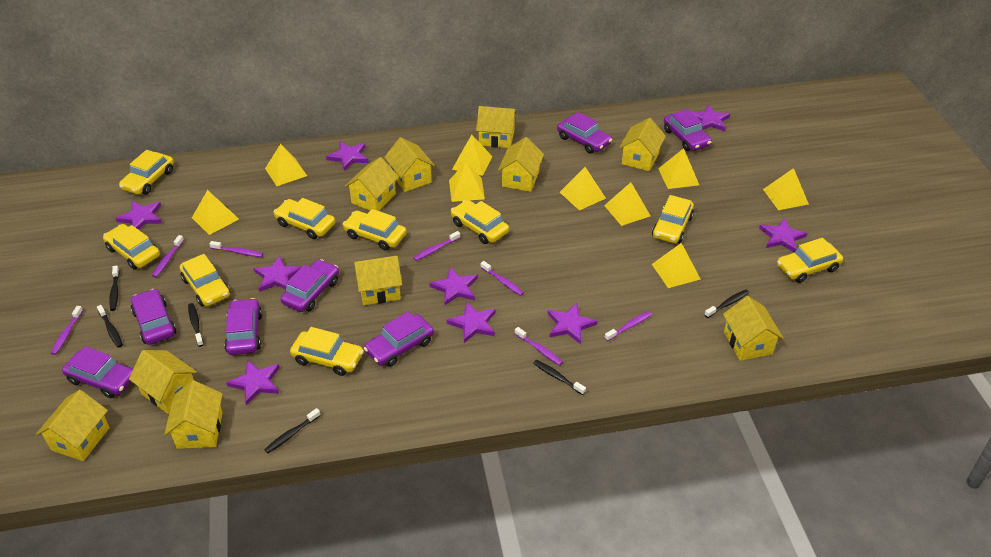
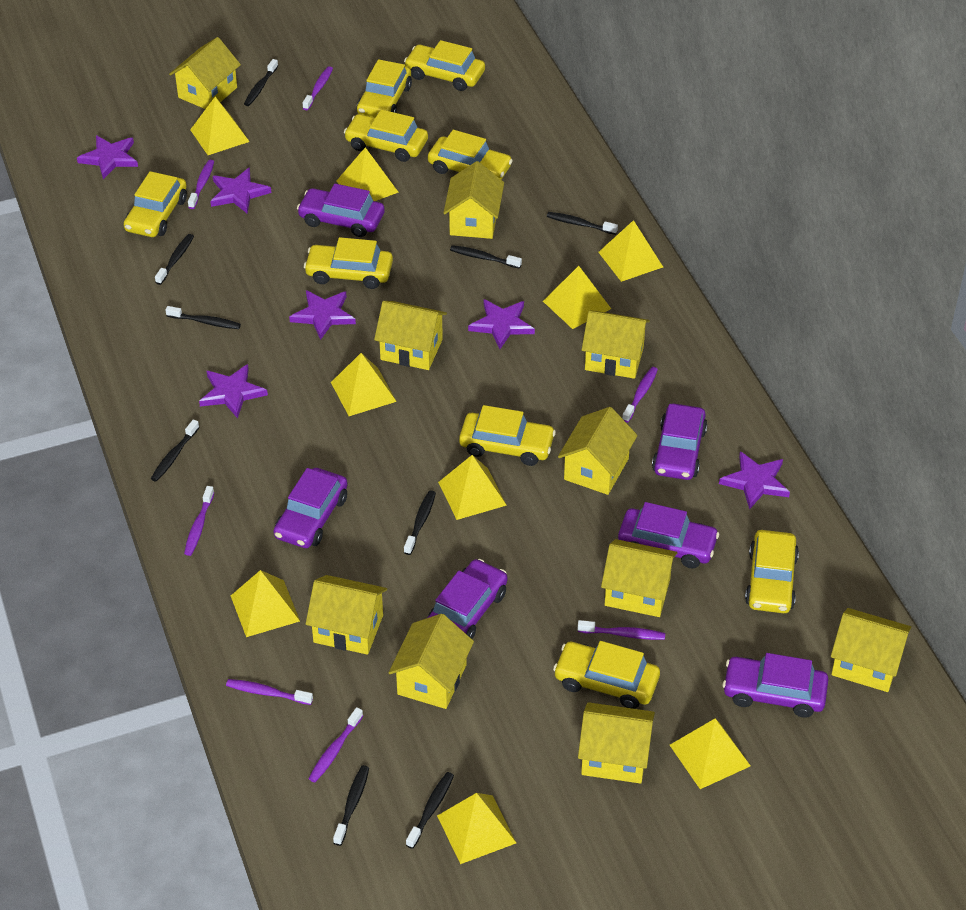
black toothbrush: [97,305,123,348] [109,266,119,311] [188,303,204,347] [265,408,321,453] [533,360,586,395] [704,290,749,318] = 6 -> [151,419,200,482] [155,234,194,285] [166,306,241,329] [244,59,278,106] [333,765,369,846] [404,490,436,555] [406,772,454,849] [450,245,522,269] [547,212,618,235] = 9
purple car: [62,346,133,398] [131,289,176,345] [224,298,262,355] [281,259,339,312] [364,312,434,367] [557,112,612,154] [664,109,712,151] = 7 -> [273,468,348,548] [297,184,385,237] [428,559,508,639] [618,502,719,569] [652,403,708,480] [723,653,829,718] = 6
purple star: [115,201,162,230] [226,360,280,406] [253,256,301,292] [326,142,369,171] [430,267,478,305] [447,302,496,343] [548,303,597,344] [692,105,730,132] [759,218,807,253] = 9 -> [77,135,138,179] [199,364,268,418] [210,168,271,214] [289,290,356,340] [468,299,535,349] [719,451,790,510] = 6

